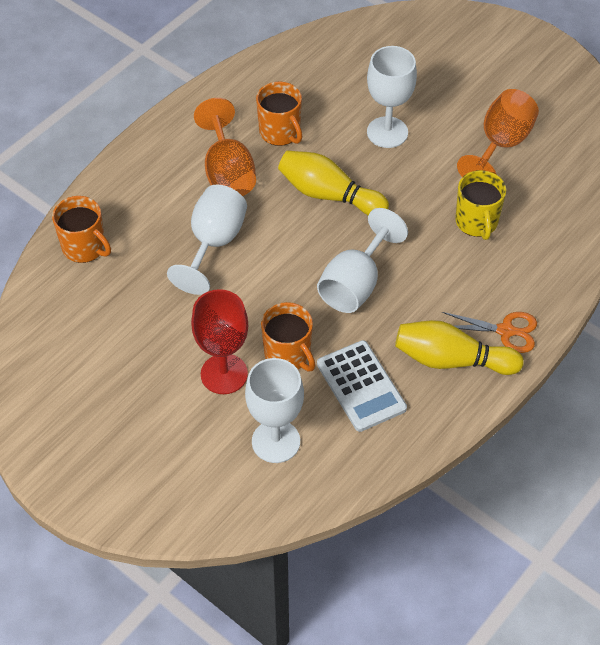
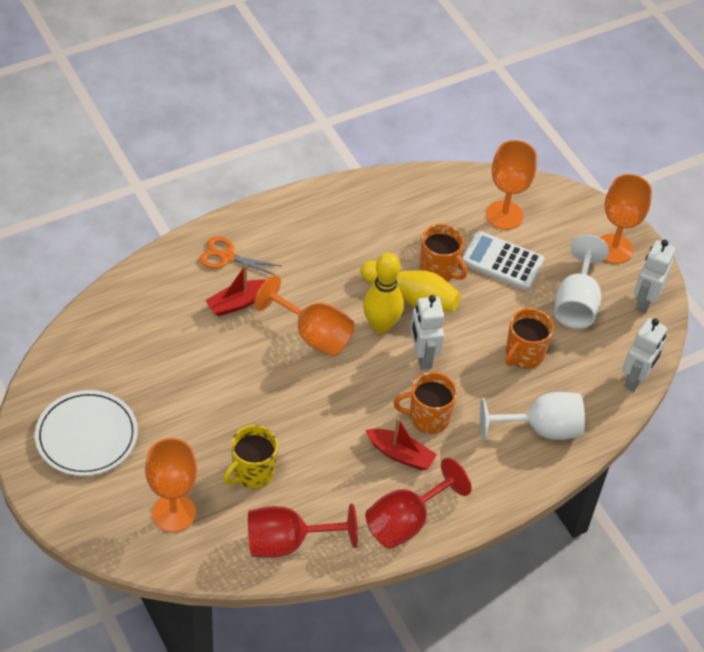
orange goblet: [194,98,256,196] [457,89,539,177] = 2 -> [145,438,198,532] [254,275,354,357] [486,140,537,230] [600,174,652,264] = 4
red boat: none = 0 -> [205,264,266,316] [365,418,437,470] = 2
red goblet: [191,289,248,394] = 1 -> [248,503,358,558] [365,458,472,549] = 2
white goblet: [167,185,247,295] [245,358,304,463] [317,208,408,313] [367,46,417,148] = 4 -> [480,392,585,440] [554,235,609,329] = 2
white plate: none = 0 -> [35,390,138,476] = 1
white robot: none = 0 -> [411,295,444,370] [623,318,667,392] [634,240,675,314] = 3

